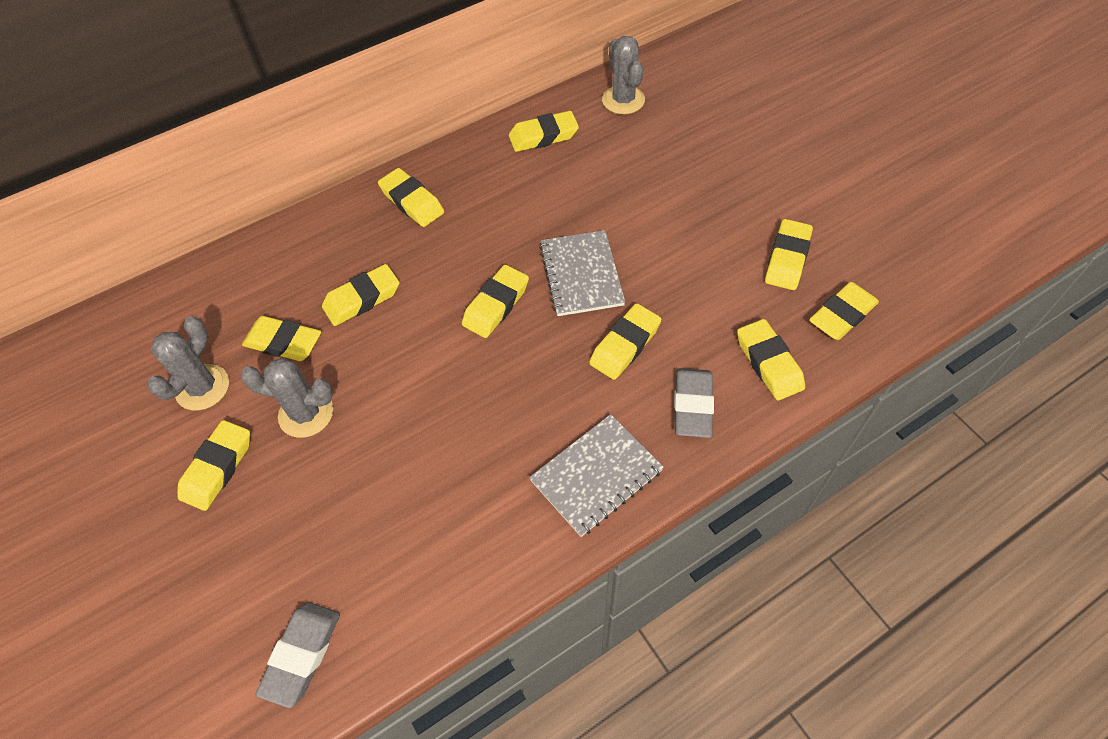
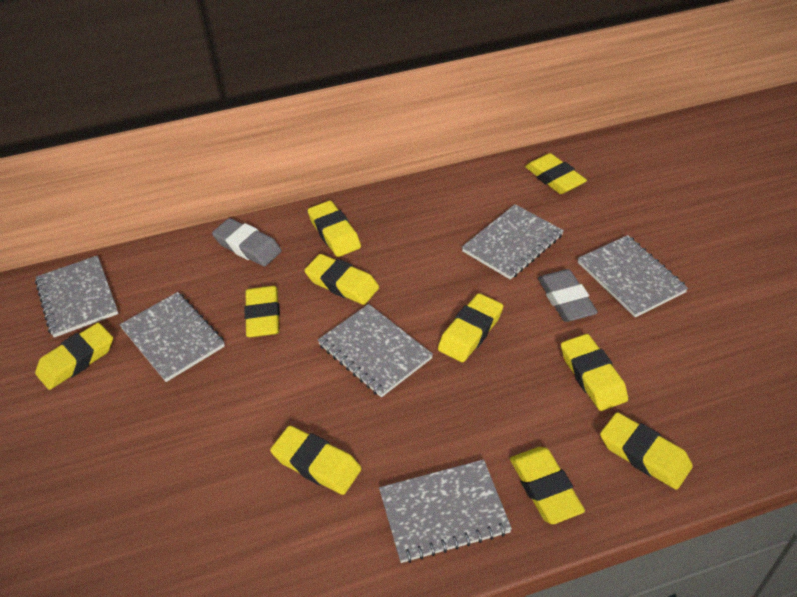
grey cactus: [147,316,229,411] [240,358,333,438] [602,36,645,114] = 3 -> none = 0
grey notebook: [529,414,664,537] [539,230,625,316] = 2 -> [35,255,119,338] [120,292,225,382] [318,304,433,397] [379,460,512,563] [462,204,564,280] [577,235,688,317] = 6

